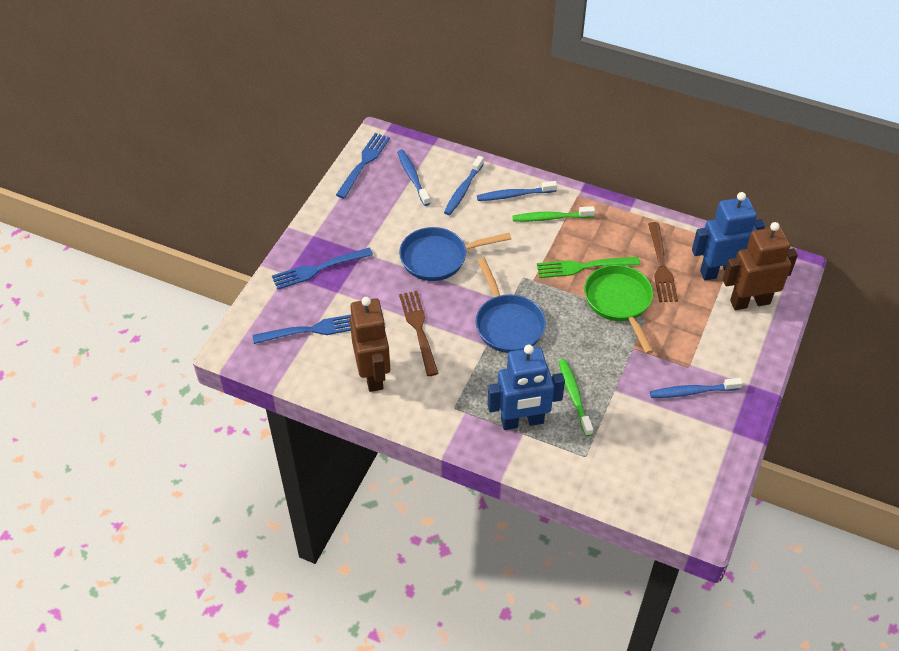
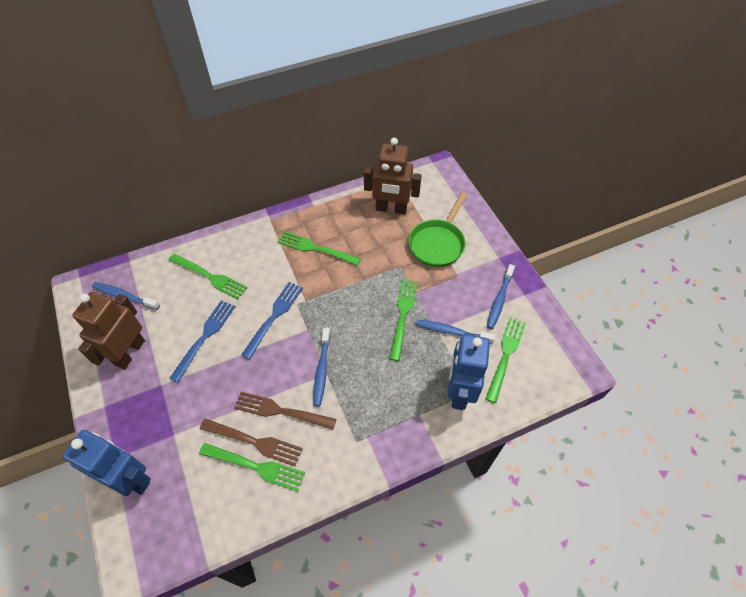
blue fork: [252,315,351,344] [272,247,373,290] [336,133,390,199] = 3 -> [170,300,235,382] [241,282,303,359] = 2
blue pan: [399,227,511,281] [476,258,546,353] = 2 -> none = 0
green fork: [537,257,640,278] = 1 -> [169,253,247,299] [199,443,305,492] [278,231,361,266] [389,279,417,361] [486,317,526,403] = 5
green toothbrush: [512,206,595,222] [558,359,593,436] = 2 -> none = 0

